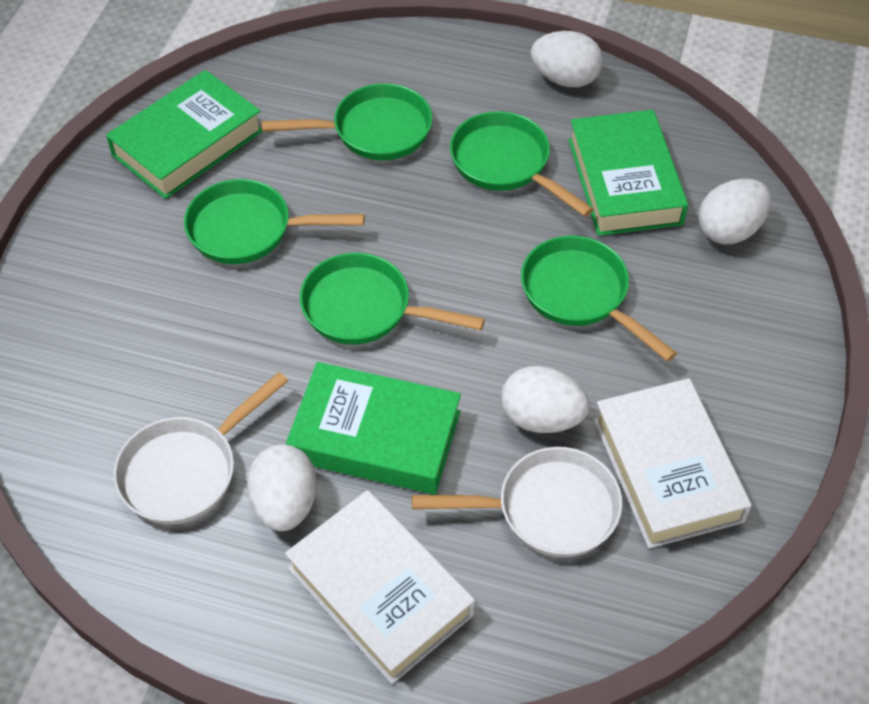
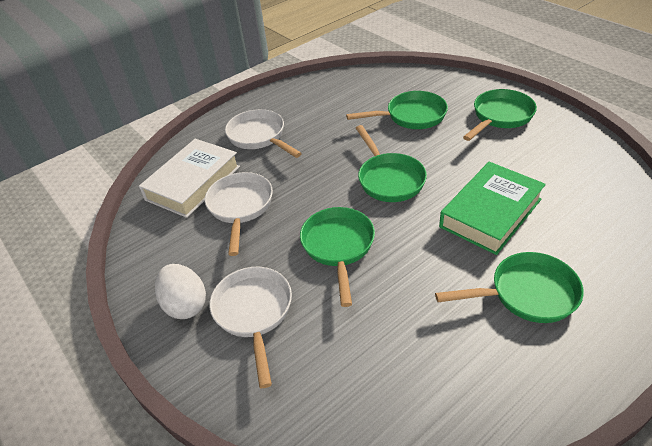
green book: [106,70,262,199] [286,362,461,494] [568,110,688,236] = 3 -> [439,162,546,255] = 1
white book: [285,490,475,684] [593,378,752,549] = 2 -> [139,139,240,218] = 1
white egg: [247,444,317,531] [501,366,589,433] [531,31,603,87] [698,179,771,244] = 4 -> [155,264,206,319] = 1
white pan: [114,372,288,525] [412,447,623,557] = 2 -> [205,172,273,256] [210,267,292,388] [225,109,302,158] = 3

